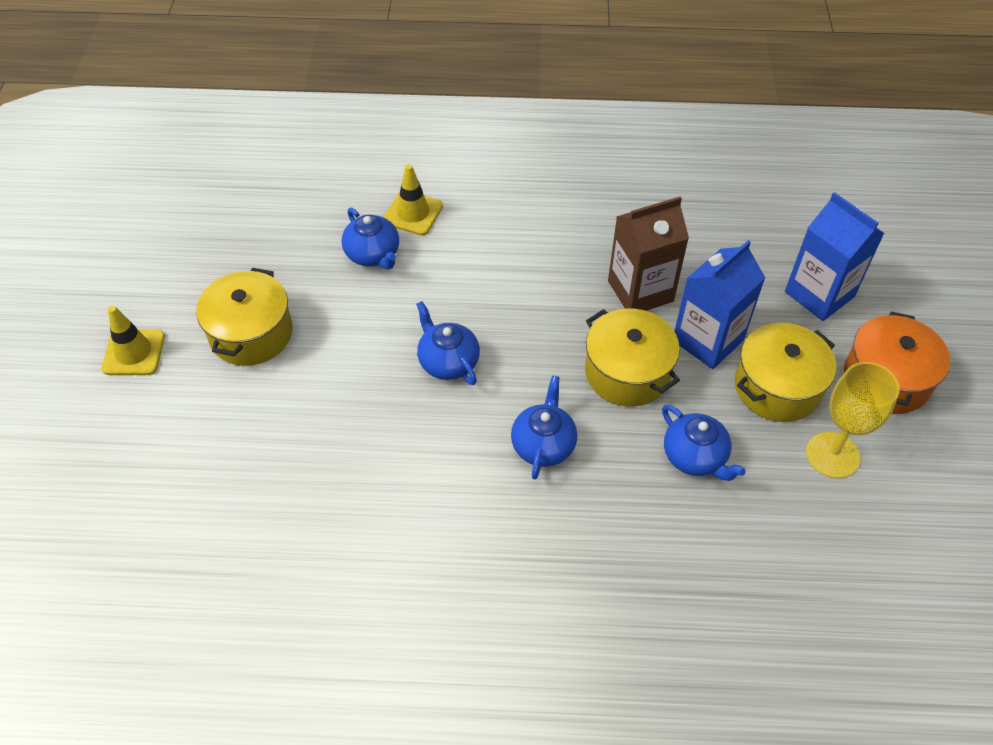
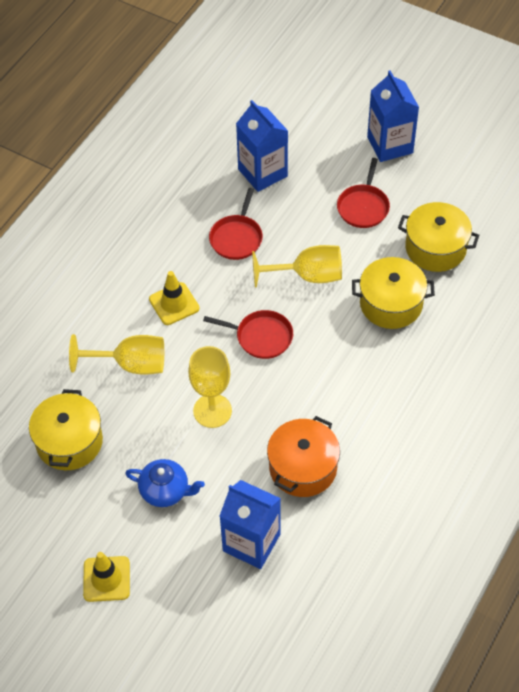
blue carton: [674,240,765,369] [785,192,884,321] = 2 -> [220,480,281,569] [236,100,288,192] [367,70,419,162] = 3
blue teapot: [342,208,399,269] [416,301,480,385] [511,375,577,479] [662,405,746,481] = 4 -> [125,459,205,507] = 1
brown carton: [608,196,689,311] = 1 -> none = 0
red pan: none = 0 -> [203,310,293,359] [209,188,263,260] [337,158,390,228] = 3
yellow goblet: [806,362,900,478] = 1 -> [69,334,164,375] [188,346,232,428] [252,245,342,288] = 3

